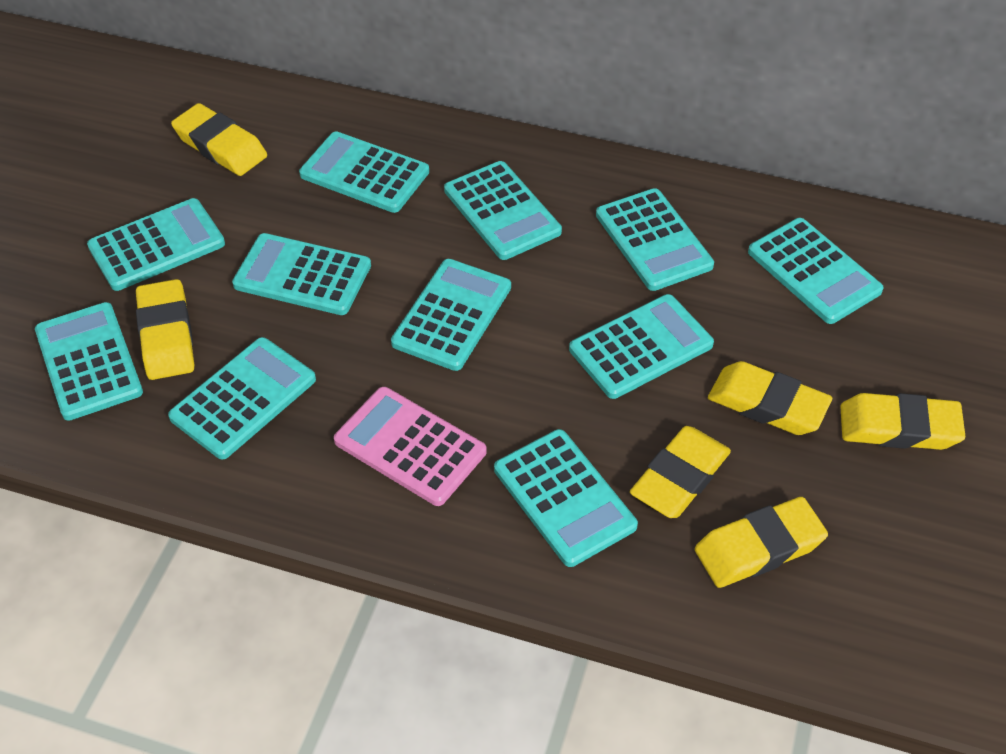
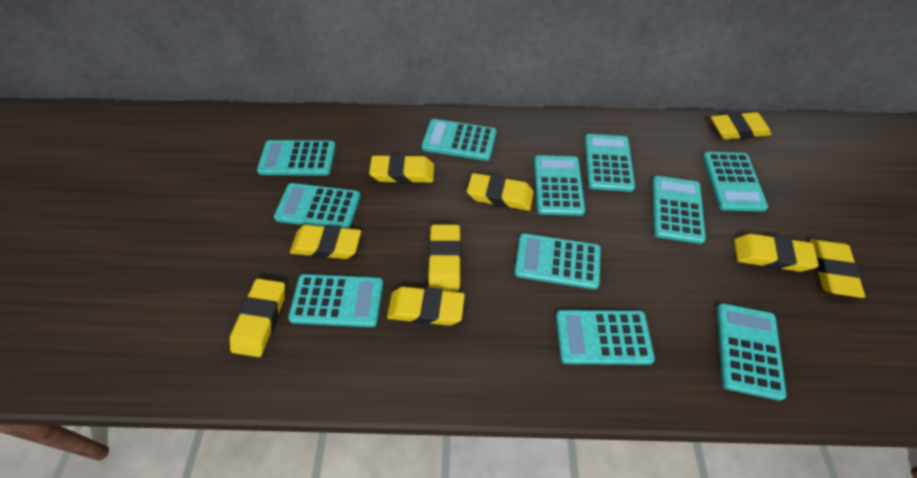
pink calculator: [334,387,486,506] = 1 -> none = 0
yellow eraser: [136,279,194,380] [171,103,267,176] [630,426,731,518] [695,497,828,588] [708,361,832,435] [840,393,966,450] = 6 -> [230,279,285,357] [290,225,361,259] [369,154,434,184] [387,287,465,326] [428,224,461,291] [467,173,534,211] [711,112,771,140] [734,234,819,272] [810,239,865,298] = 9

